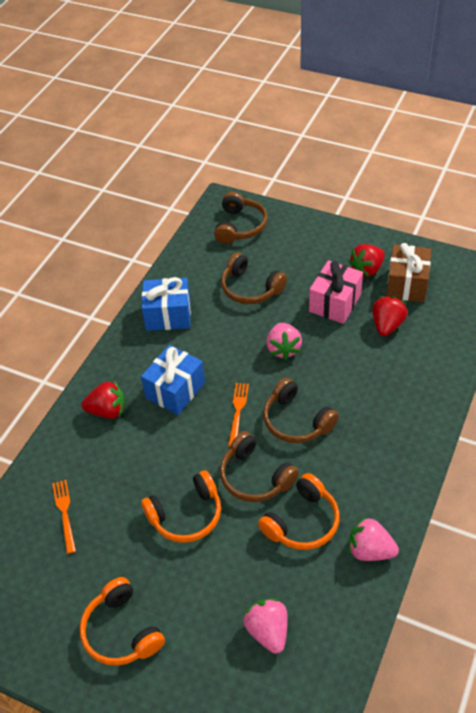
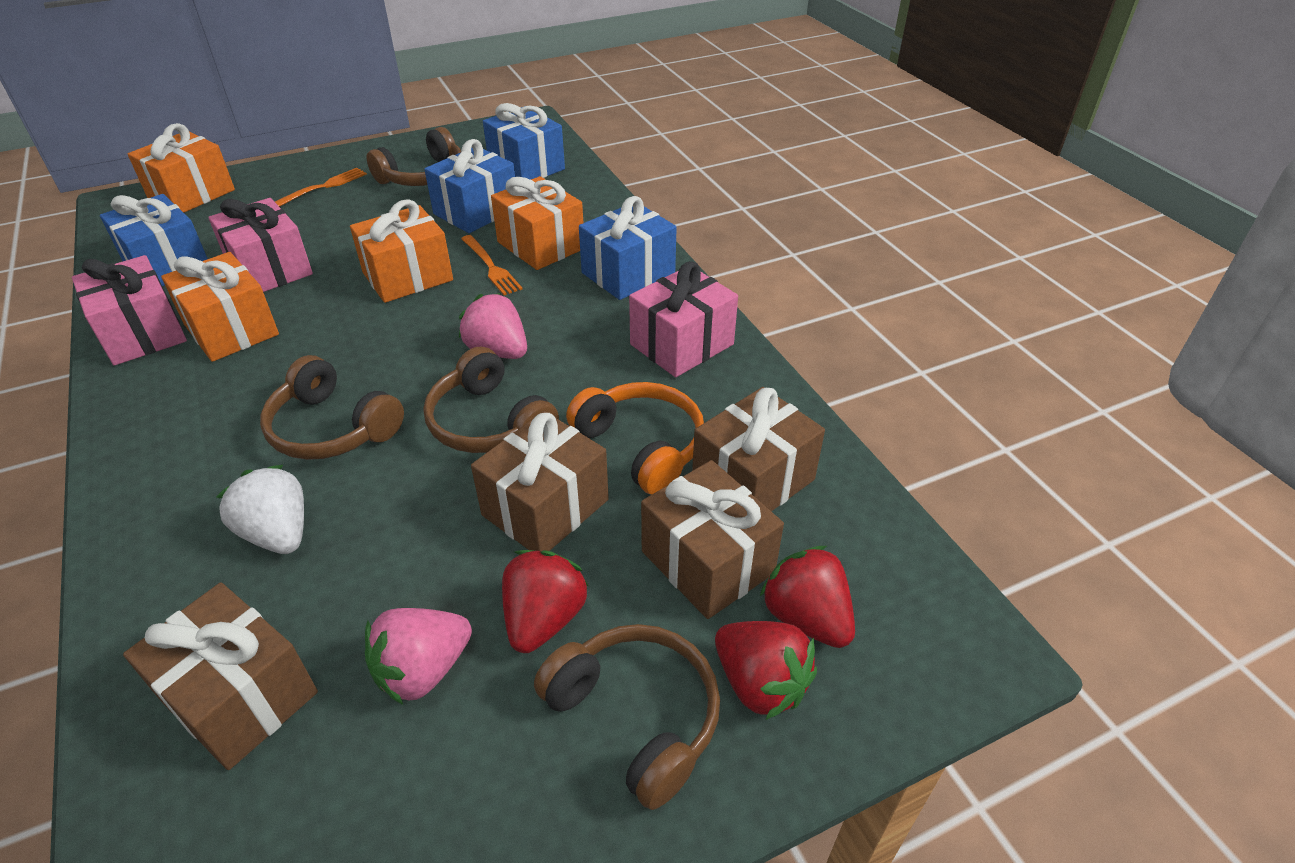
blue gift: [141,345,205,415] [142,277,191,331] = 2 -> [100,194,208,286] [424,139,515,233] [483,103,565,180] [579,196,677,300] = 4
brown gift: [386,243,431,302] = 1 -> [123,582,318,770] [471,411,609,551] [641,460,784,619] [692,387,825,512] = 4
orange gift: none = 0 -> [128,123,235,213] [161,252,279,362] [350,199,453,303] [491,176,583,270] = 4
orange headphones: [80,577,165,666] [141,470,221,543] [258,473,340,550] = 3 -> [566,382,704,495] = 1
pink gift: [309,260,363,324] = 1 -> [72,255,187,365] [208,198,313,292] [629,261,738,377] = 3
pink strawberry: [244,598,288,654] [266,323,302,360] [349,516,399,561] = 3 -> [365,608,472,705] [459,293,527,359] = 2
white strawberry: none = 0 -> [216,465,304,554] = 1

